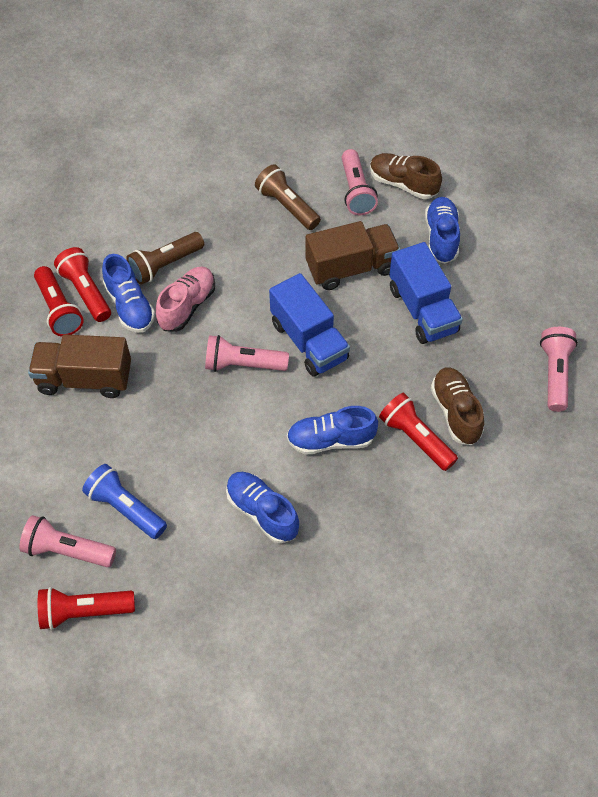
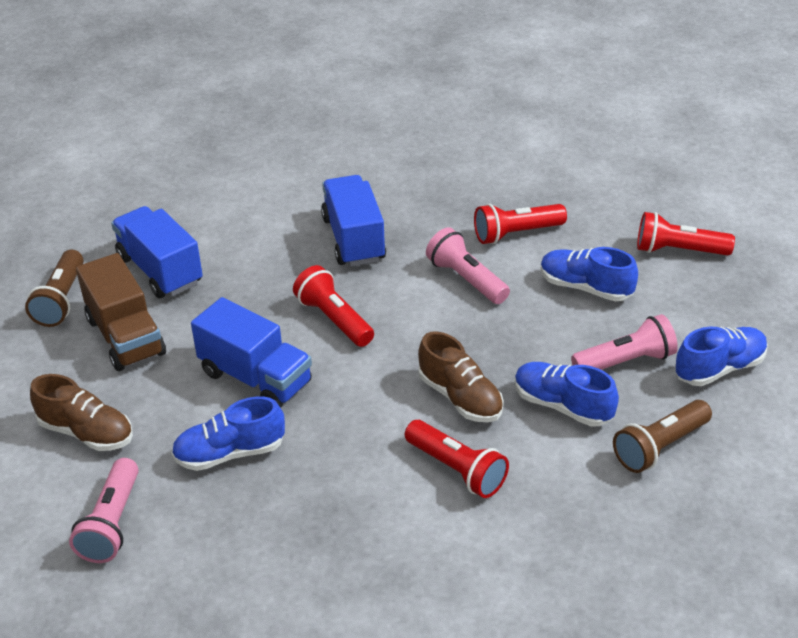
blue flashlight: [82,464,167,539] = 1 -> none = 0
blue truck: [269,273,350,377] [389,242,463,344] = 2 -> [111,206,203,298] [191,297,312,408] [321,175,386,266] = 3
brown truck: [28,334,131,398] [306,221,400,290] = 2 -> [76,253,166,371] = 1
pink flashlight: [19,515,116,567] [205,335,289,372] [342,149,378,215] [540,327,578,412] = 4 -> [69,458,139,563] [426,227,510,304] [571,314,678,370] = 3
pink shoe: [156,267,215,332] = 1 -> none = 0

